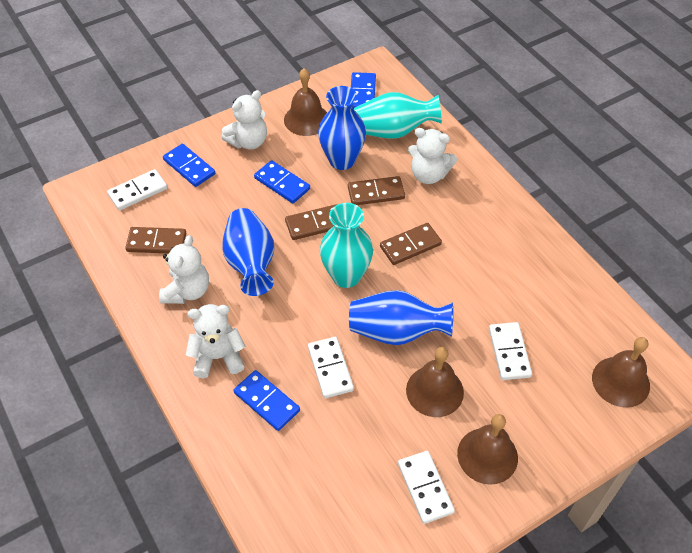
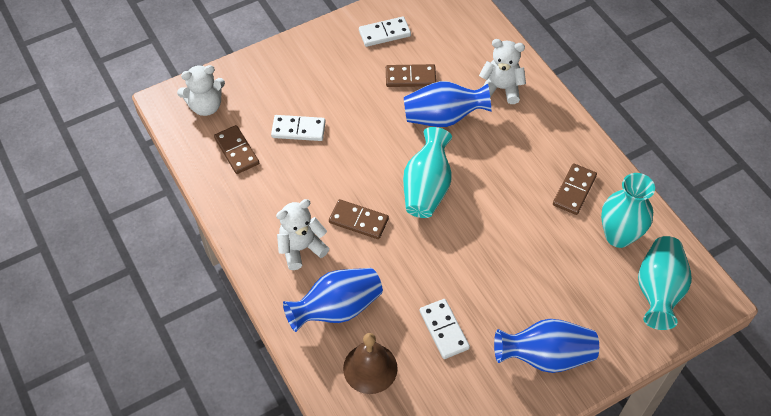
blue domino: [163,144,215,187] [234,370,300,431] [254,160,310,203] [351,72,376,109] = 4 -> none = 0
brown bell: [284,68,327,136] [406,347,464,417] [457,414,518,485] [592,337,650,408] = 4 -> [343,333,398,394] = 1
turquoise vase: [320,203,373,288] [354,92,442,139] = 2 -> [403,127,452,218] [601,173,655,248] [638,236,692,330] = 3
white domino: [107,169,168,211] [308,337,354,398] [398,451,455,524] [489,322,532,380] = 4 -> [271,115,326,141] [359,17,411,47] [420,299,470,359] = 3
white teddy bear: [159,235,209,304] [186,304,245,378] [221,90,267,150] [408,128,457,184] = 4 -> [177,65,225,116] [276,199,329,270] [479,39,526,104] = 3

